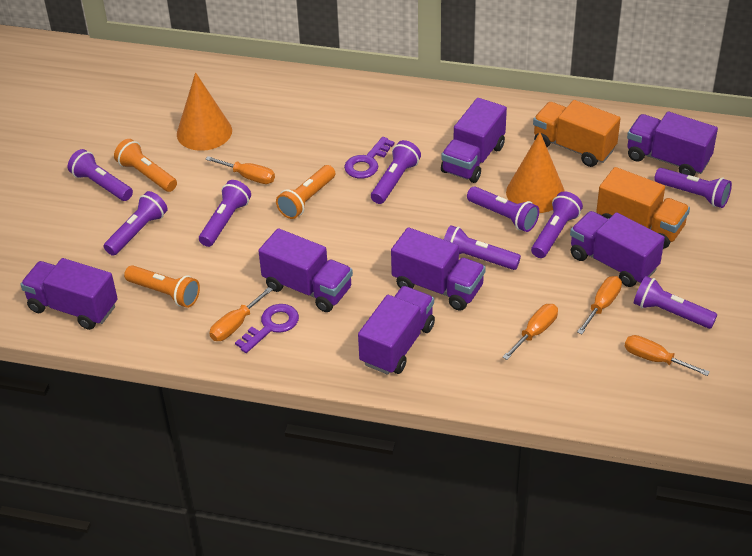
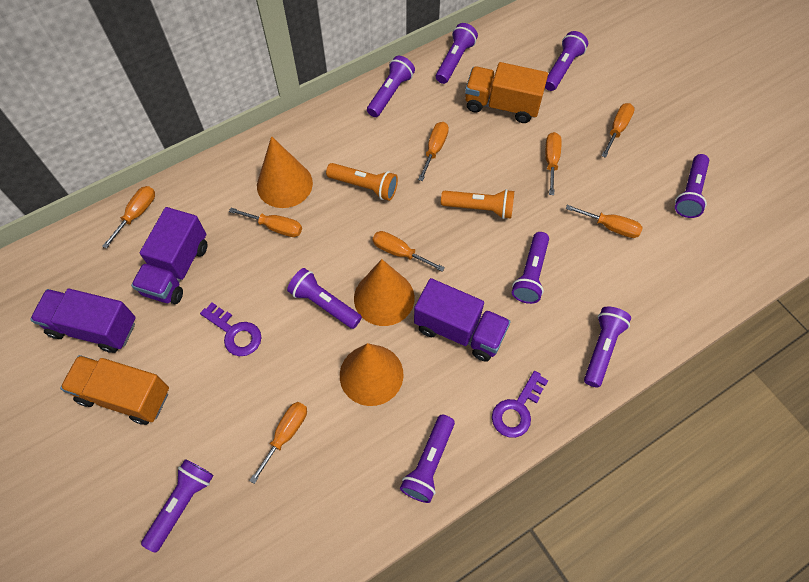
orange cone: [177,72,232,151] [506,132,565,213] = 2 -> [257,136,313,208] [340,343,404,406] [354,259,414,326] = 3
orange flashlight: [114,139,177,192] [124,265,200,308] [276,165,335,219] = 3 -> [326,163,398,201] [441,189,514,219] = 2
orange screwdriver: [205,156,275,184] [210,287,273,341] [502,304,558,360] [577,276,622,334] [625,335,710,376] = 5 -> [102,186,155,249] [229,208,302,237] [249,402,307,484] [372,231,445,272] [418,122,449,181] [545,132,562,195] [566,205,643,238] [601,103,635,158] = 8
purple truck: [20,258,118,330] [258,228,353,312] [358,286,435,375] [391,227,486,311] [441,98,507,183] [570,211,665,287] [627,112,718,176] = 7 -> [30,289,136,353] [131,207,207,304] [414,278,511,362] = 3

